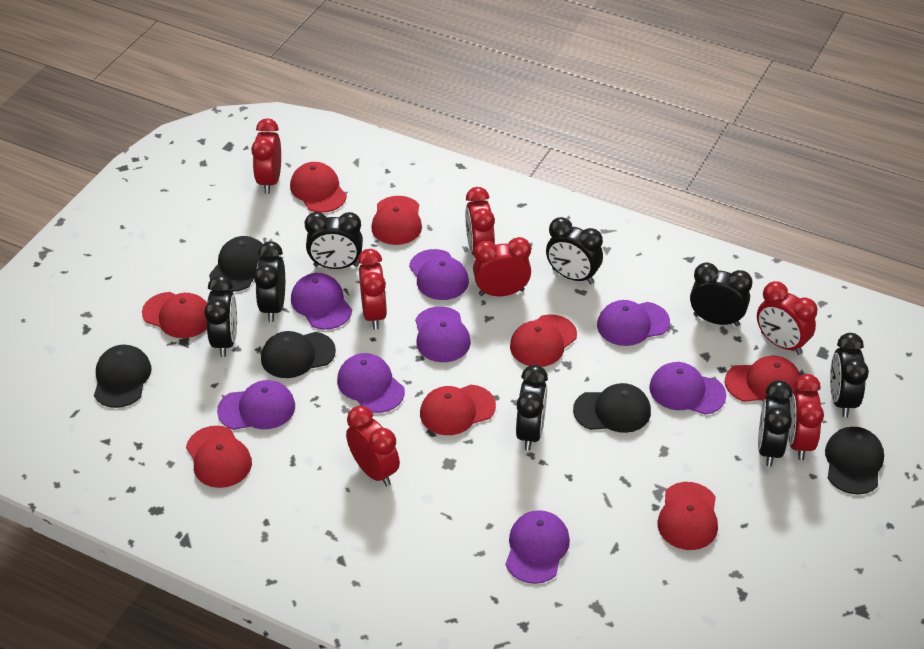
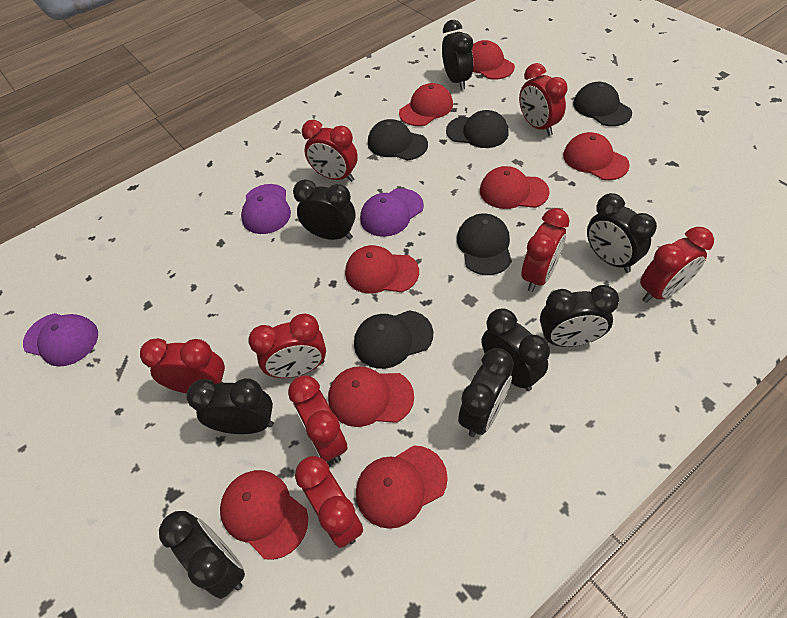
purple cap: [217,380,295,430] [291,273,352,330] [337,353,405,413] [409,249,469,300] [415,306,471,362] [506,510,570,584] [597,300,670,346] [649,362,726,415] = 8 -> [23,313,98,367] [241,184,291,234] [360,188,424,237] = 3
red clock: [251,118,281,194] [346,406,400,487] [357,249,387,330] [465,187,495,256] [473,237,531,296] [757,281,817,355] [788,374,824,460] = 7 -> [140,338,225,393] [248,313,326,378] [288,375,347,463] [295,456,363,548] [302,120,358,182] [519,63,567,136] [522,208,569,292] [640,227,714,303] = 8

